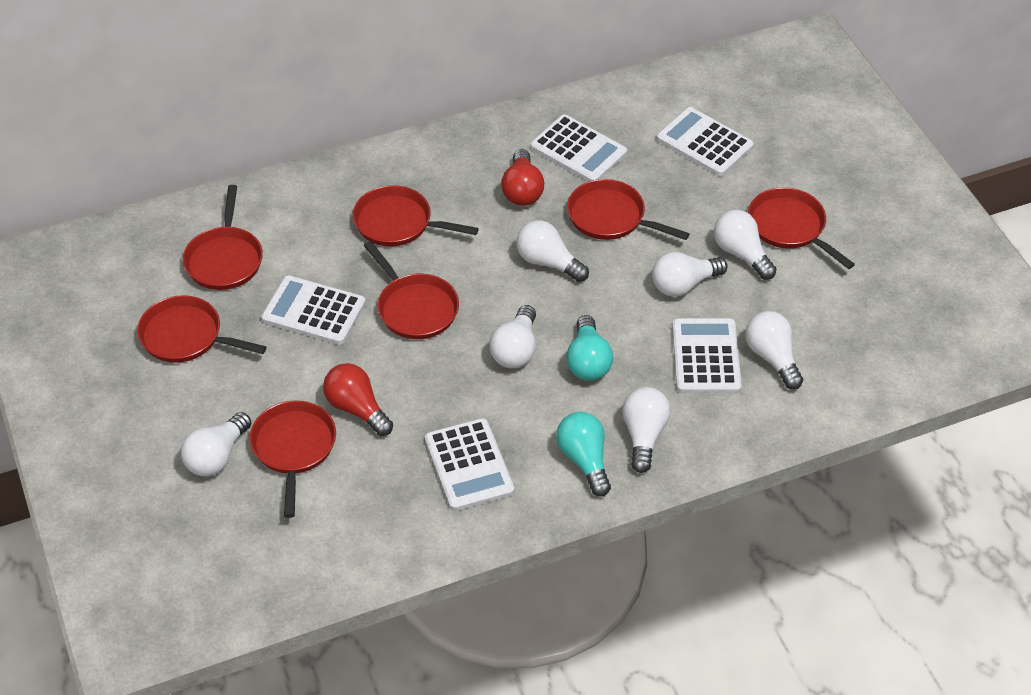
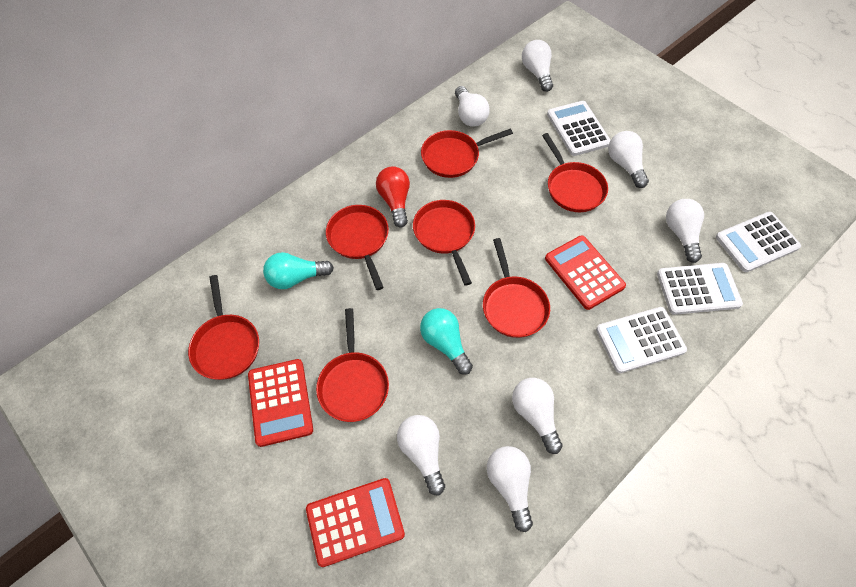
red calculator: none = 0 -> [248,359,313,447] [306,478,405,567] [545,235,626,310] = 3
red light bulb: [323,363,393,436] [501,149,544,206] = 2 -> [376,166,410,227] = 1
white calculator: [261,275,366,345] [425,418,514,511] [530,114,627,182] [657,107,754,176] [672,318,742,393] = 5 -> [547,101,611,156] [596,307,687,373] [657,263,743,315] [716,212,801,272] = 4

